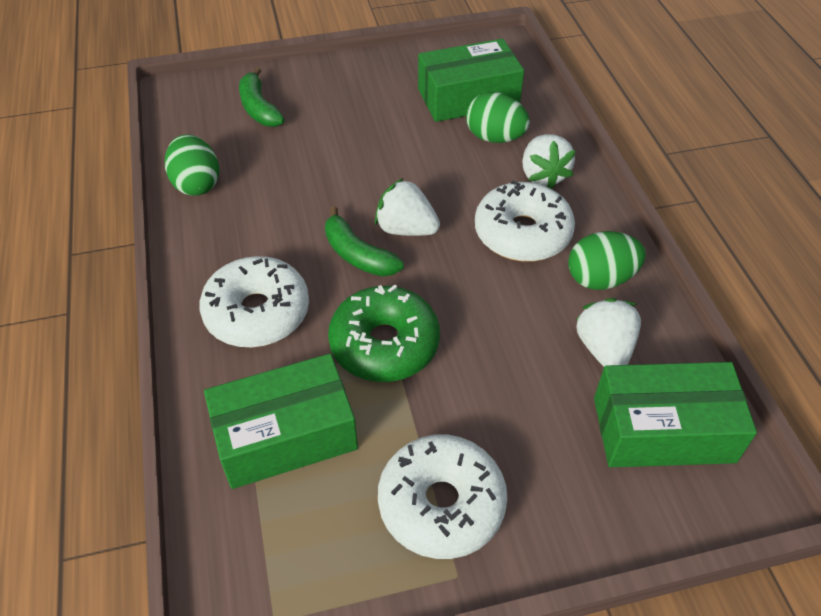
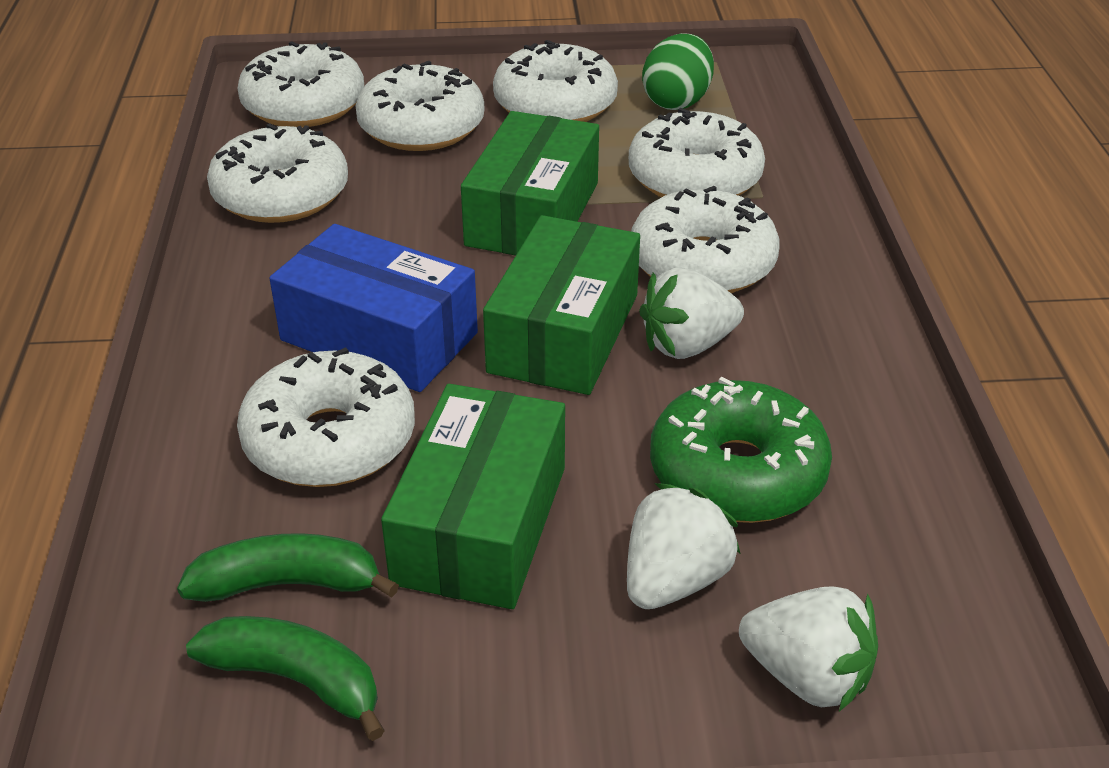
blue box: none = 0 -> [269,224,478,392] = 1
green egg: [165,134,219,196] [466,92,530,143] [568,231,646,290] = 3 -> [642,33,714,110] = 1
white donut: [200,256,309,347] [378,435,507,559] [475,180,575,262] = 3 -> [207,123,348,223] [237,41,364,127] [237,347,415,487] [355,61,484,151] [493,40,618,122] [629,108,765,197] [631,186,780,293] = 7

